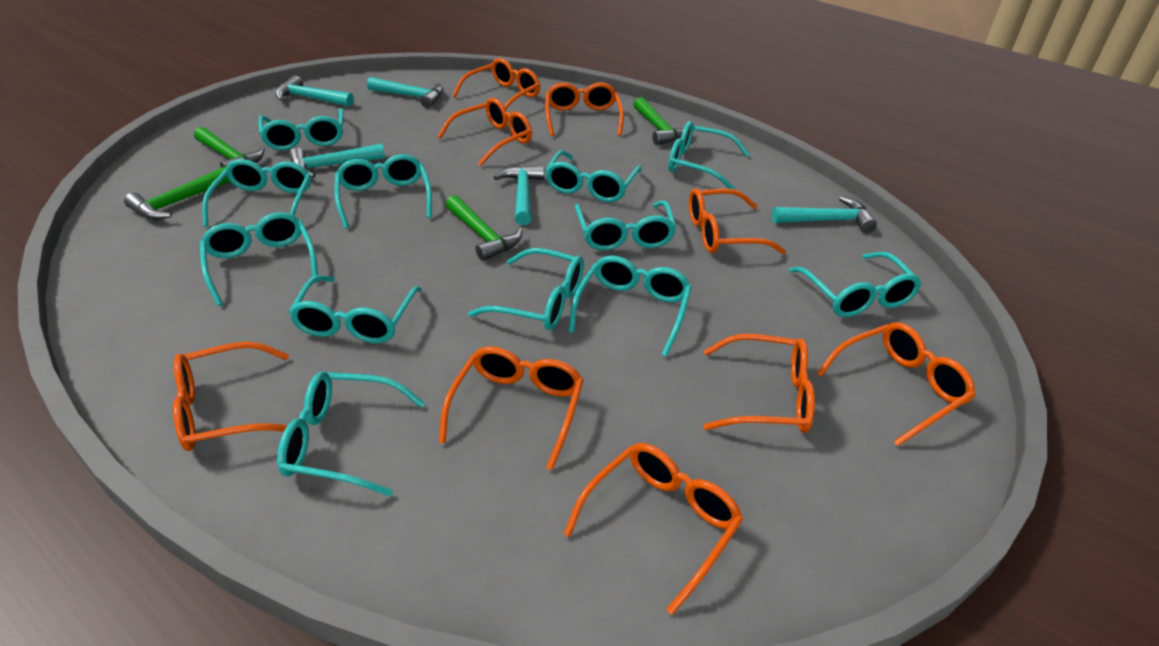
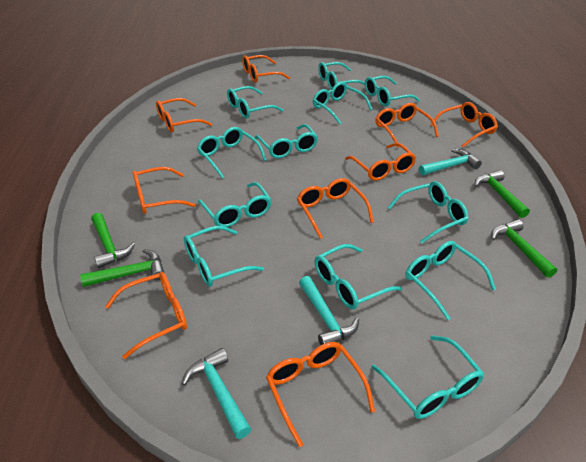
turquoise hammer: [275,75,354,107] [289,144,385,178] [367,77,444,108] [494,164,544,225] [772,196,877,233] = 5 -> [182,348,251,439] [299,276,359,345] [419,149,482,175] = 3

